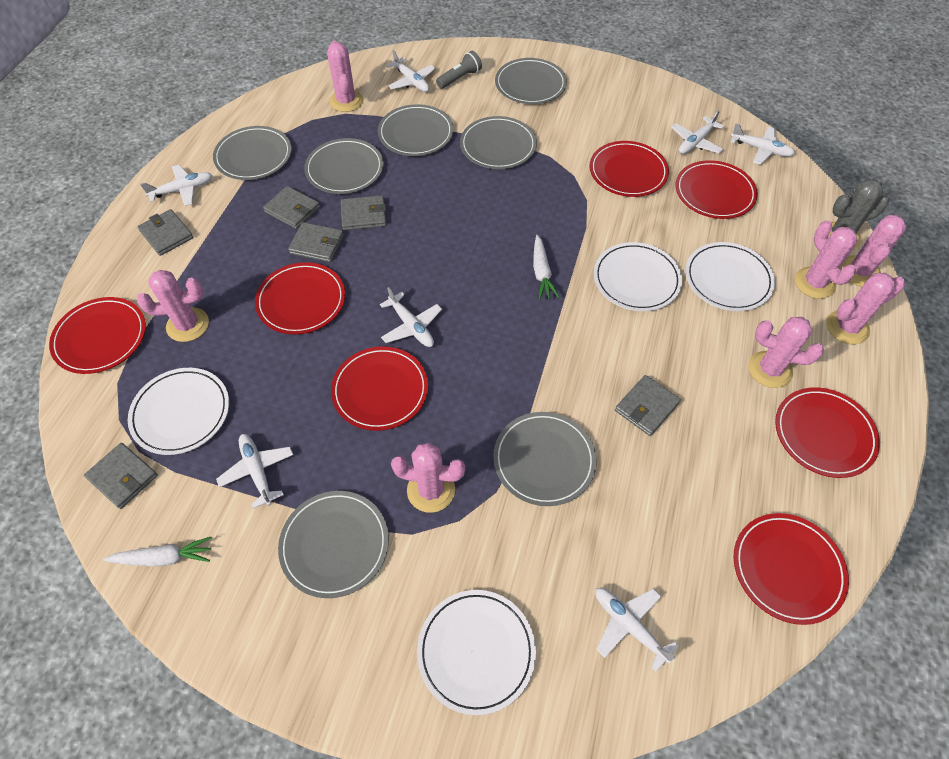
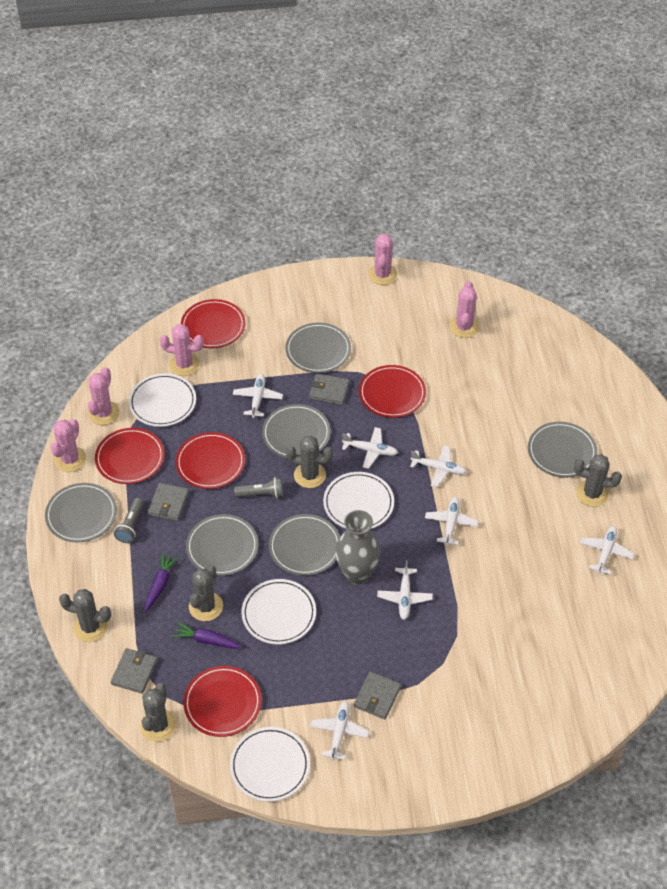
grey cactus: [828,179,889,250] = 1 -> [59,589,111,642] [140,683,177,742] [189,565,223,621] [286,435,333,488] [574,454,622,507] = 5
grey flashlight: [436,51,482,89] = 1 -> [114,498,144,543] [234,477,283,498] = 2
grey plate: [213,126,292,180] [278,491,389,598] [304,138,384,194] [378,104,454,156] [460,116,537,169] [493,412,597,506] [495,58,567,104] = 7 -> [45,483,117,542] [186,514,259,576] [262,404,331,458] [269,514,340,576] [285,323,351,373] [528,422,597,478] = 6
grey vase: none = 0 -> [335,510,381,585] = 1
grey wallet: [84,443,158,509] [138,209,193,256] [263,186,320,229] [288,222,344,262] [341,195,386,231] [615,375,681,436] = 6 -> [111,648,158,694] [148,483,189,521] [309,373,350,405] [354,671,401,719] = 4
pink cactus: [137,270,209,342] [327,41,363,112] [391,443,465,513] [748,317,824,388] [795,220,858,299] [826,273,905,344] [840,215,906,287] = 7 -> [51,419,86,472] [88,367,120,425] [160,324,204,376] [368,234,397,285] [449,281,479,338] = 5
purple carrot: none = 0 -> [145,553,179,612] [172,622,243,649] = 2
red plate: [49,297,146,374] [255,262,345,334] [331,346,428,431] [589,141,669,197] [676,160,758,219] [733,513,849,625] [775,387,880,478] = 7 -> [95,428,164,484] [176,432,245,489] [181,299,245,348] [183,666,262,737] [359,365,426,418] = 5
white carrot: [103,537,212,567] [533,235,560,300] = 2 -> none = 0

